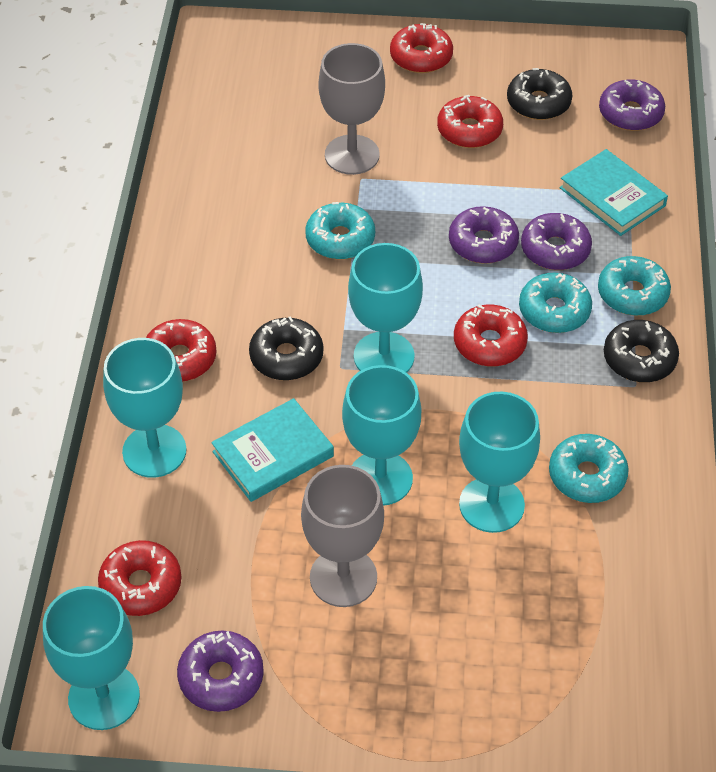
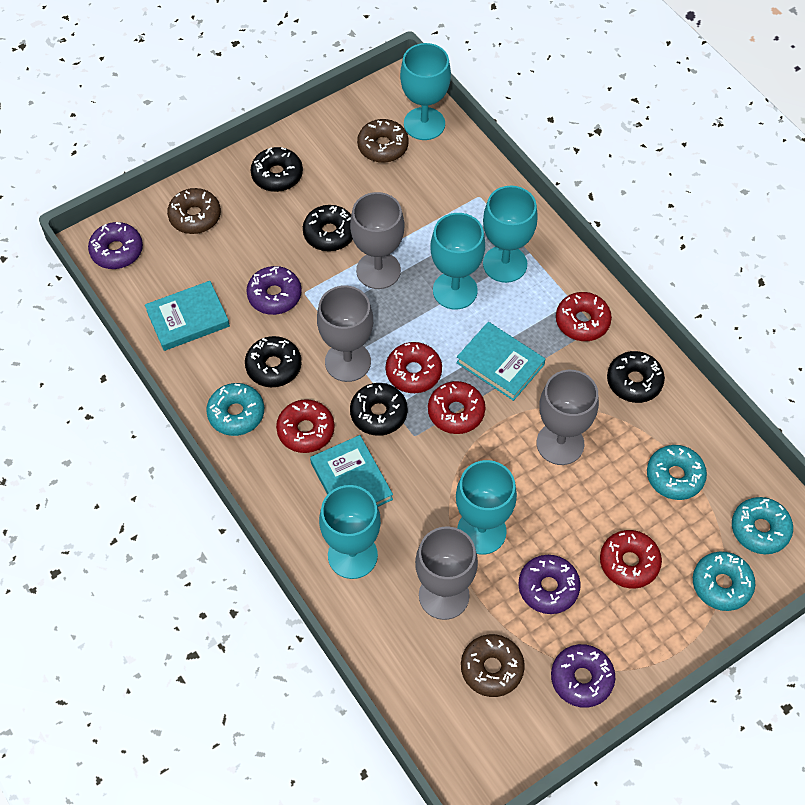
black donut: [249,316,323,380] [507,68,572,120] [604,320,679,382] = 3 -> [245,336,301,387] [251,147,303,192] [303,205,353,251] [350,383,407,436] [607,351,665,403] = 5
brown donut: none = 0 -> [167,188,221,234] [357,119,409,163] [461,634,525,697] = 3
grey goblet: [301,465,384,607] [318,43,385,175] = 2 -> [317,285,373,382] [350,192,405,289] [415,526,478,620] [537,370,599,465] = 4
turquoise book: [211,398,334,502] [559,149,668,236] = 2 -> [145,281,230,351] [310,435,393,507] [456,322,545,401] = 3

